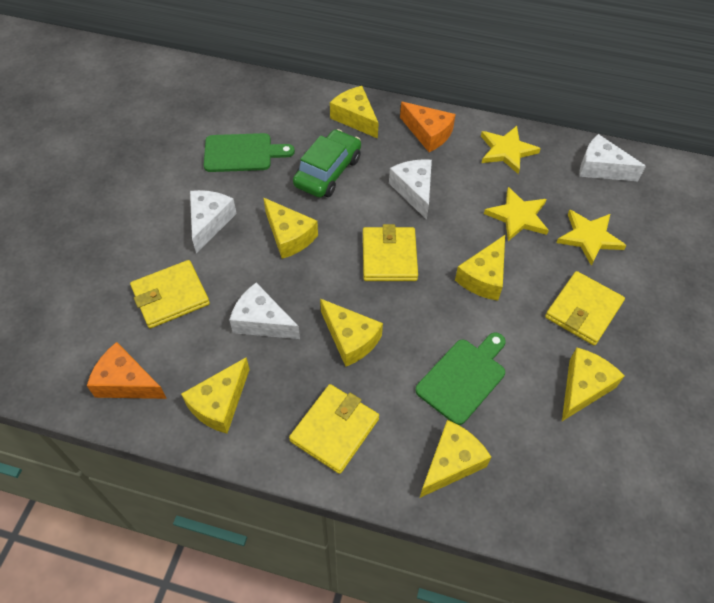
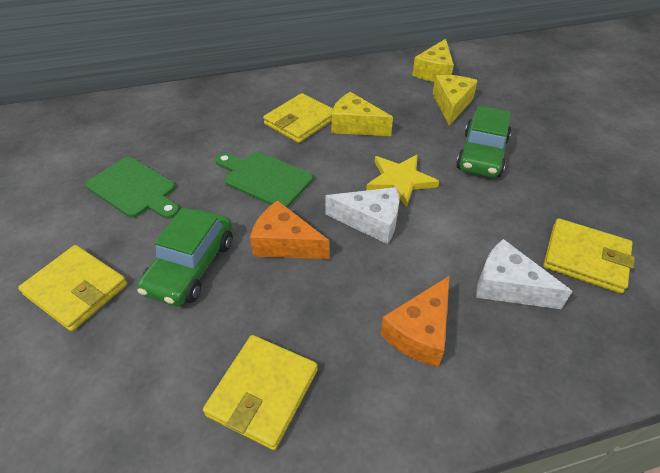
green car: [293,129,361,198] = 1 -> [137,207,233,306] [456,106,511,178] = 2
white cheese: [190,190,237,254] [229,283,300,339] [389,159,432,220] [579,134,646,181] = 4 -> [325,187,399,244] [476,239,573,309] = 2
yellow cheese: [181,357,250,434] [263,198,318,259] [320,299,383,367] [330,86,379,139] [420,420,491,498] [455,235,505,301] [562,348,624,421] = 7 -> [331,92,393,136] [412,39,454,82] [433,75,478,126] = 3
yellow star: [481,126,541,174] [484,187,549,241] [556,209,626,266] = 3 -> [366,155,439,207] = 1

